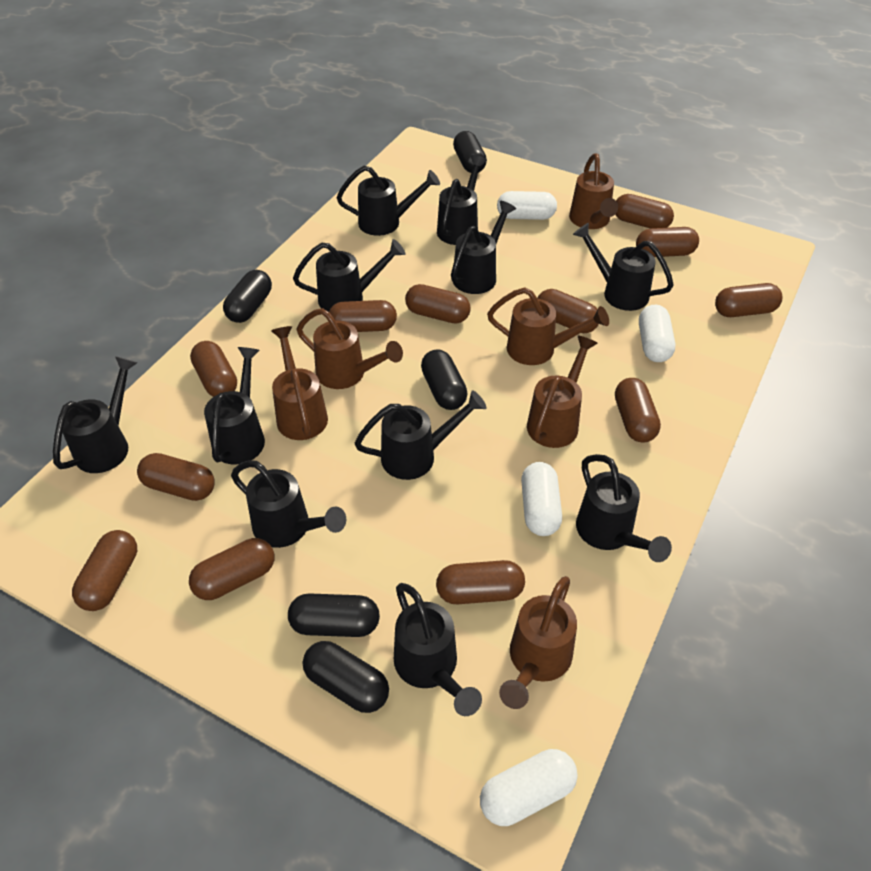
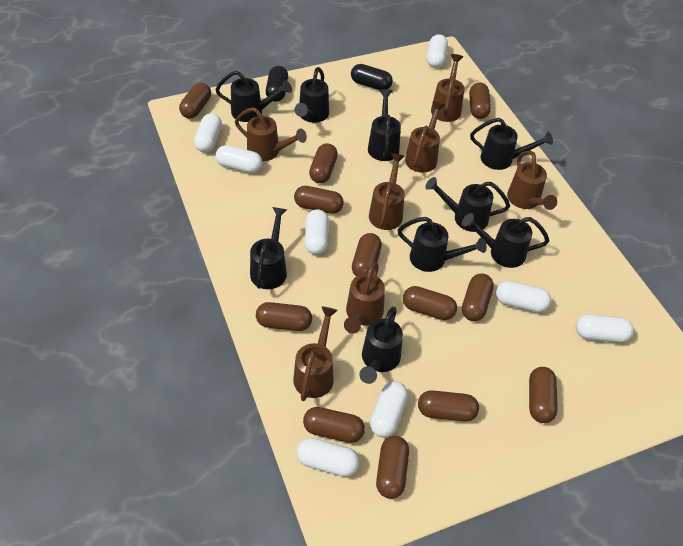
black capsule: [223,270,272,323] [288,593,380,637] [303,641,389,713] [421,349,467,410] [453,131,487,173] = 5 -> [266,66,288,102] [351,64,393,90] = 2
black watering can: [53,356,137,473] [204,347,265,465] [231,460,346,548] [293,239,405,312] [337,166,440,236] [355,390,487,480] [394,583,482,716] [437,155,487,245] [451,201,516,294] [573,223,674,311] [576,454,672,562] = 11 -> [215,71,292,122] [250,207,287,289] [295,67,329,123] [359,307,403,384] [368,89,401,161] [398,217,487,272] [425,177,510,232] [462,213,549,268] [470,118,553,170] = 9
brown watering can: [271,326,328,440] [297,308,403,389] [487,287,609,365] [499,576,577,709] [527,335,598,448] [569,153,618,229] = 6 -> [235,107,307,161] [293,306,338,401] [344,262,385,334] [369,153,404,230] [405,101,445,173] [431,54,464,122] [507,151,557,210] = 7
white capsule: [480,749,578,826] [497,191,557,220] [521,462,562,536] [639,305,675,362] = 4 -> [194,113,222,152] [215,145,263,173] [297,438,360,477] [304,209,329,255] [370,381,408,438] [427,34,448,68] [496,281,551,312] [576,314,634,342] = 8

